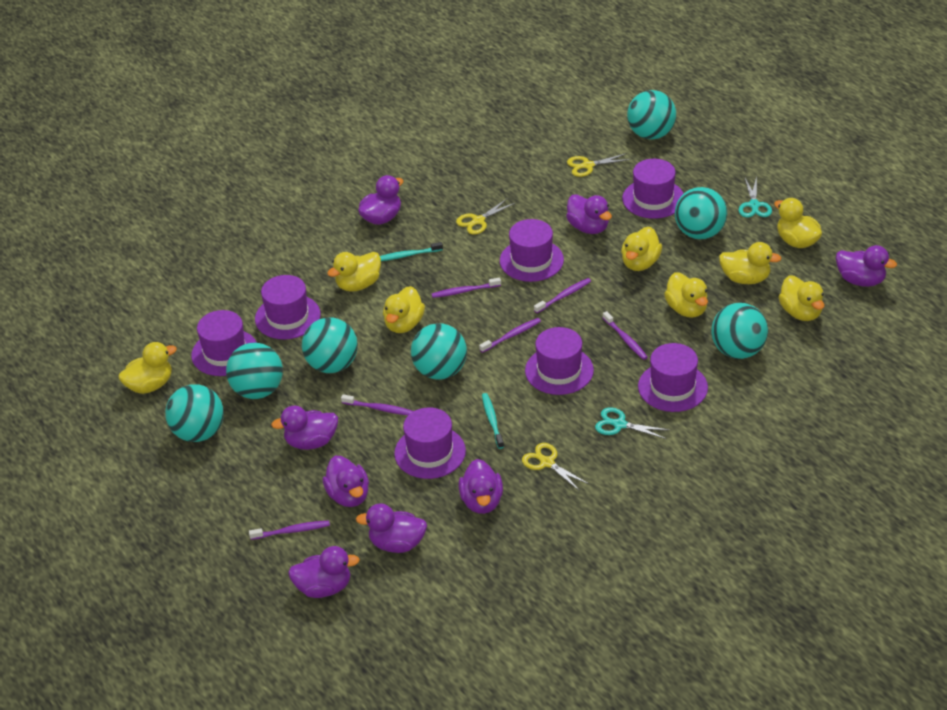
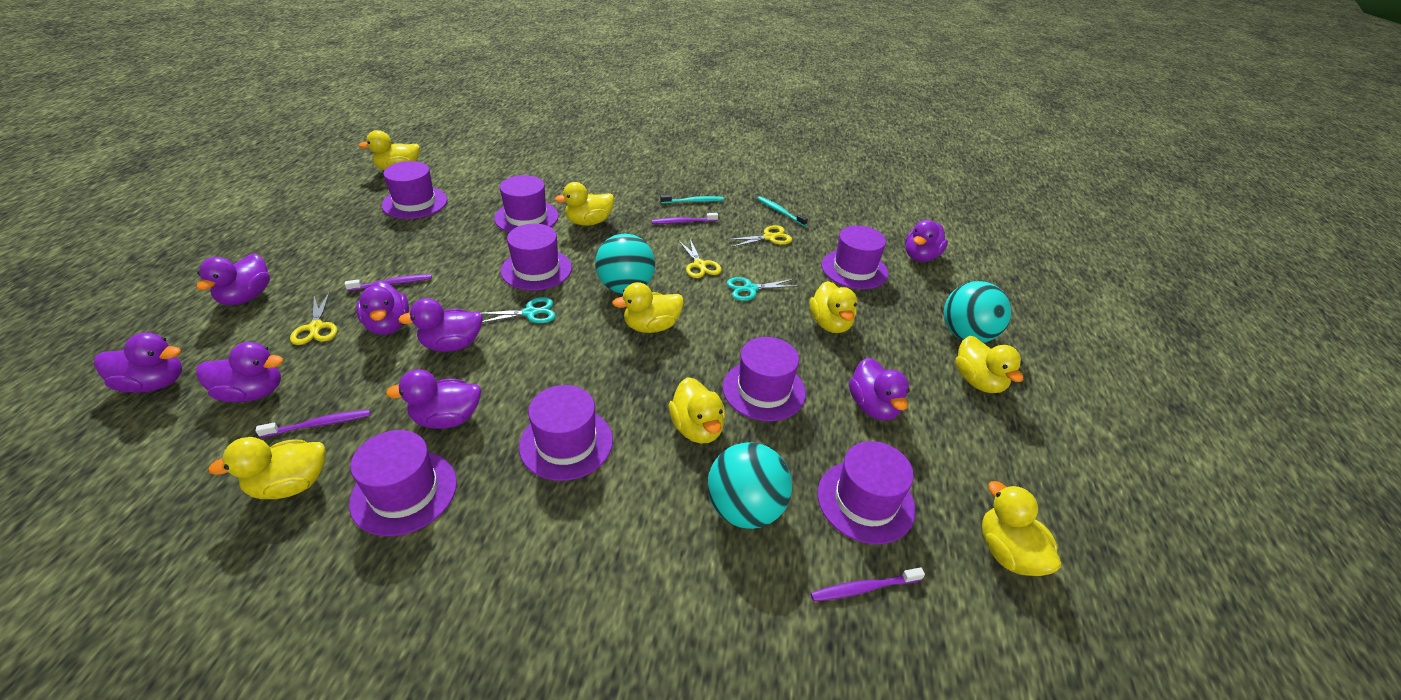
purple hat: [191,310,257,376] [255,275,321,339] [394,407,466,479] [500,219,564,282] [525,327,594,395] [622,159,684,219] [638,343,708,412] = 7 -> [349,430,457,536] [382,161,448,219] [494,175,559,232] [501,224,572,290] [519,385,613,481] [723,337,806,421] [818,441,916,544] [822,225,888,289] = 8
purple toothbrush: [249,521,330,540] [341,394,413,415] [432,277,501,298] [479,318,541,353] [534,278,591,313] [603,311,648,360] = 6 -> [255,409,371,438] [345,274,432,291] [651,213,718,224] [811,567,925,601] = 4
turquoise ball: [165,384,224,442] [226,343,283,399] [302,317,358,373] [411,323,467,380] [627,90,676,140] [675,187,727,240] [711,303,768,359] = 7 -> [595,234,655,294] [707,442,792,529] [944,281,1011,343] = 3

